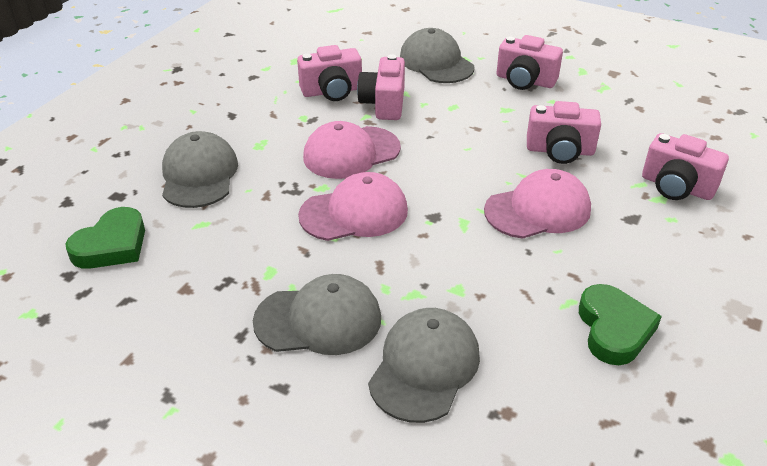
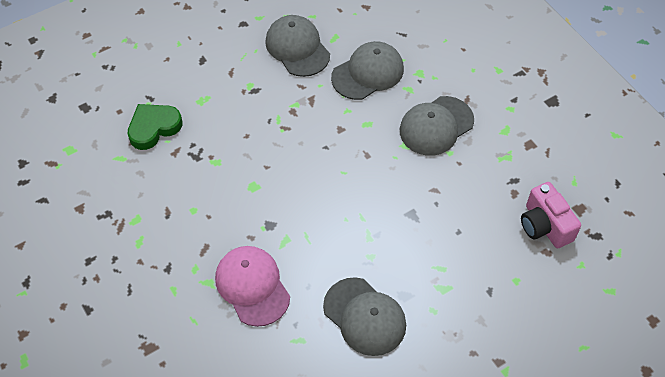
green heart: [66,207,145,269] [579,284,662,365] = 2 -> [128,104,182,150] = 1
pink camera: [297,45,362,101] [357,54,405,120] [497,35,563,90] [527,101,601,164] [642,133,729,200] = 5 -> [521,182,581,248] = 1
pink cap: [298,172,408,241] [303,121,401,179] [484,169,591,239] = 3 -> [215,246,290,327] = 1

